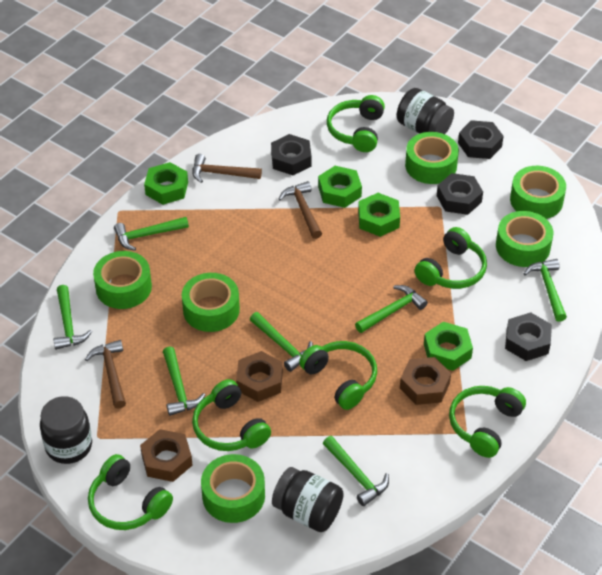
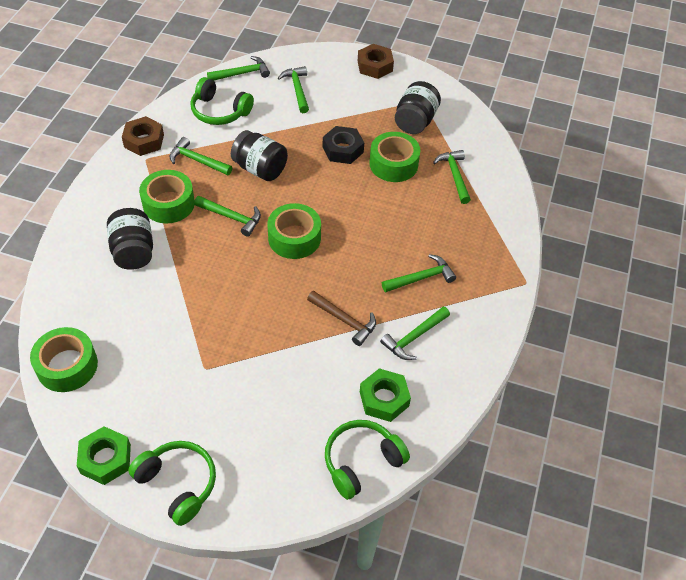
black nut: [271,134,311,175] [437,173,483,215] [458,120,503,159] [505,312,552,361] = 4 -> [323,126,364,164] = 1
brown hammer: [85,340,126,409] [192,154,262,183] [279,181,322,239] = 3 -> [307,291,376,346] = 1
brown nut: [140,429,193,482] [236,351,283,402] [400,357,451,405] = 3 -> [122,116,164,156] [358,44,394,79] = 2
green headphones: [88,454,173,530] [192,379,271,451] [299,341,377,410] [327,95,385,152] [414,227,487,289] [449,386,526,458] = 6 -> [128,441,216,526] [190,77,254,125] [325,420,410,500] = 3
green nut: [144,162,188,205] [318,166,362,208] [358,193,400,237] [424,322,473,371] = 4 -> [77,426,131,485] [360,368,411,422] = 2
green tape: [93,251,152,309] [182,273,240,332] [201,454,265,523] [405,132,459,184] [496,211,553,267] [510,166,566,219] = 6 -> [30,327,98,392] [139,170,195,224] [267,203,321,259] [369,132,420,182] = 4

